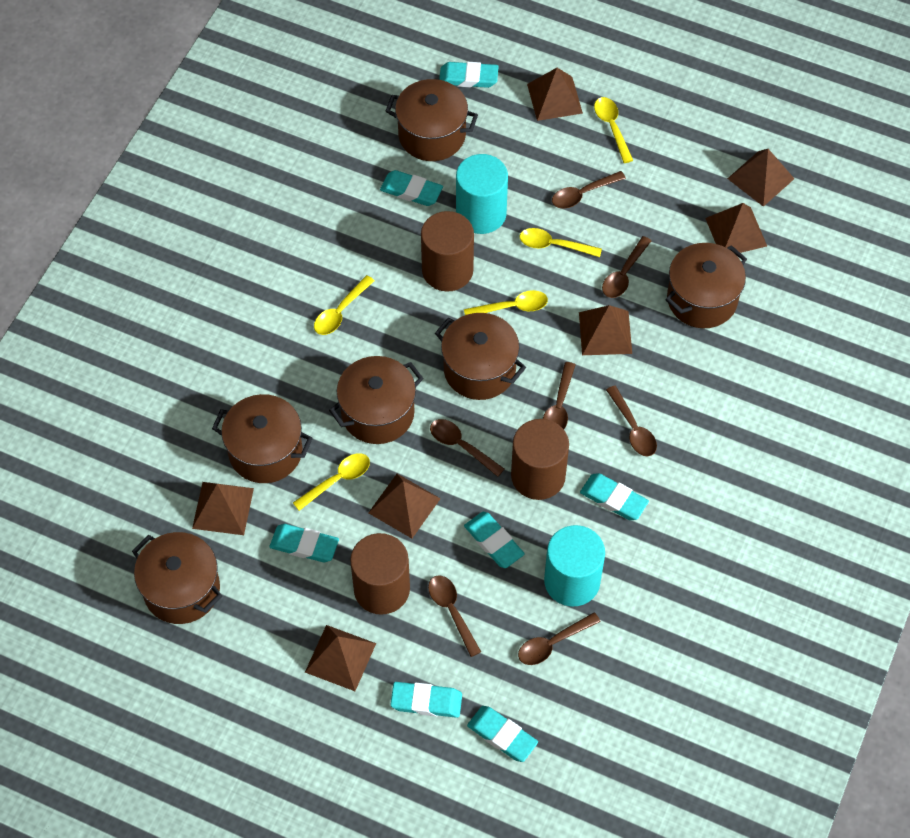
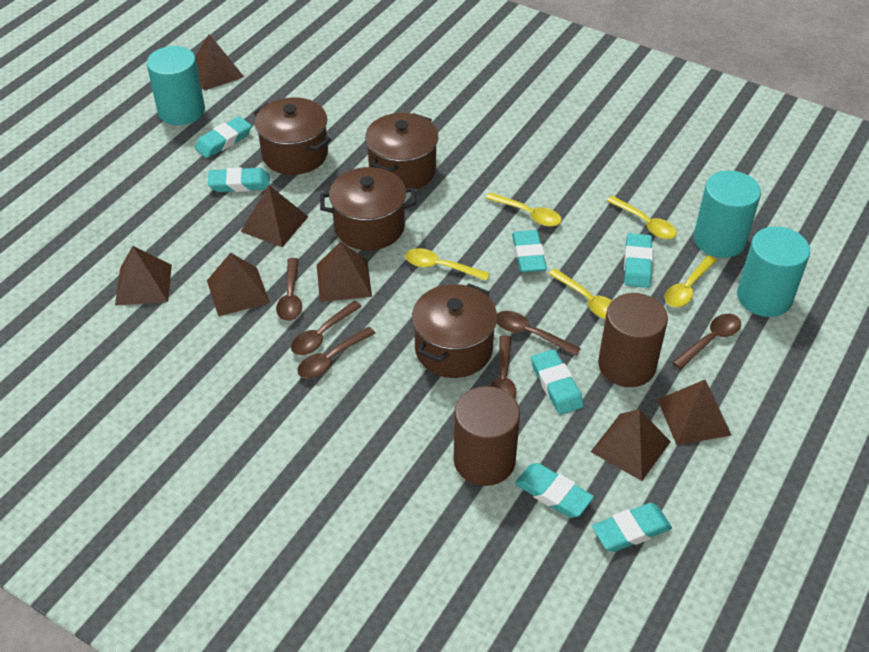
brown cylinder: [350,533,410,615] [421,211,474,292] [511,419,569,500] = 3 -> [454,386,520,486] [598,293,668,387] = 2
brown pot: [132,532,222,624] [212,394,313,483] [329,356,424,444] [386,79,478,161] [435,313,526,400] [665,243,747,328] = 6 -> [253,97,331,175] [320,167,416,250] [365,113,438,190] [412,283,497,378] = 4
brown spoon: [428,575,481,657] [430,419,504,477] [518,612,601,665] [543,362,575,429] [552,171,626,209] [602,236,651,298] [606,386,657,456] = 7 -> [276,258,302,321] [291,301,362,355] [297,327,376,379] [490,335,517,399] [497,311,581,356] [672,314,741,369] = 6
turquoise cylinder: [456,154,508,234] [544,525,605,606] = 2 -> [147,46,205,125] [694,171,761,258] [737,226,810,317] = 3

